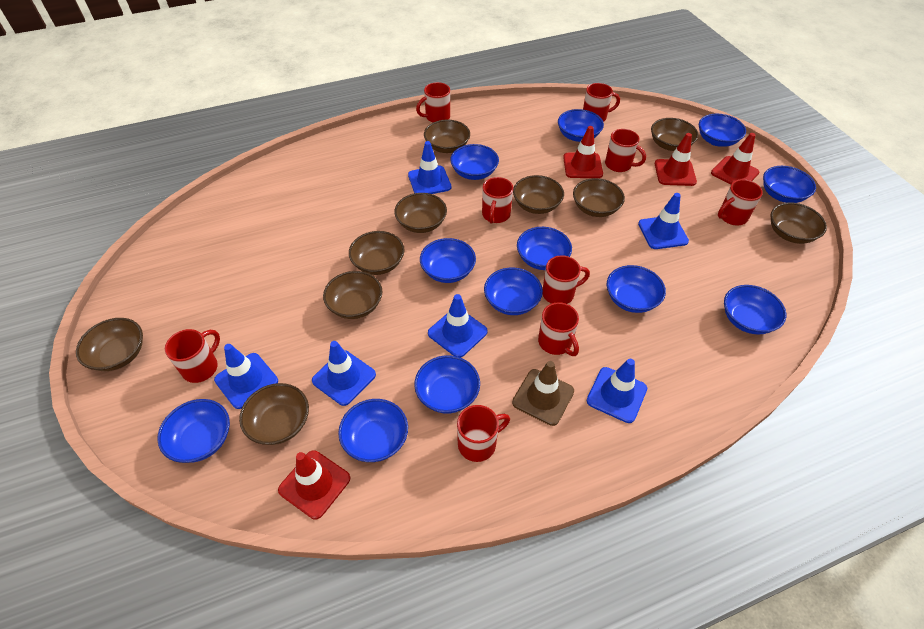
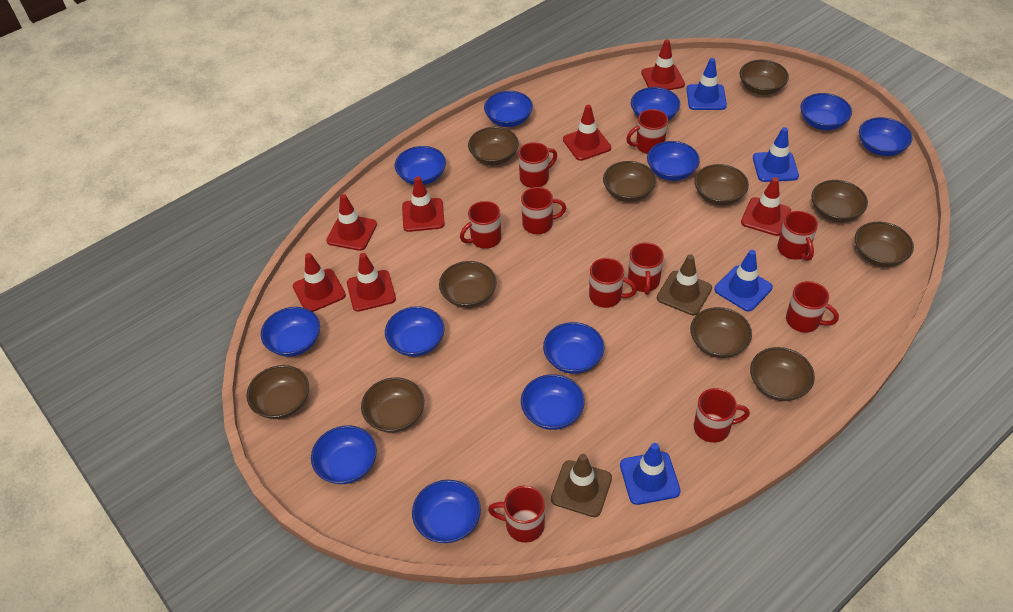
blue traffic cone: [214,344,278,409] [312,341,376,406] [408,141,451,194] [428,294,488,358] [587,359,647,423] [638,193,689,249] = 6 -> [620,443,681,505] [686,58,727,110] [714,250,773,312] [753,127,799,182] = 4
brown bowl: [76,318,143,371] [239,383,309,445] [323,271,383,319] [349,231,405,275] [394,193,447,233] [424,120,470,153] [513,175,564,214] [573,178,625,217] [651,118,698,151] [770,203,827,244] = 10 -> [246,365,309,419] [361,377,424,433] [439,261,497,308] [468,127,519,165] [603,161,656,202] [690,307,752,358] [694,164,749,206] [740,60,789,95] [750,347,815,401] [811,180,868,222] [854,222,914,267] = 11
brown traffic cone: [512,361,574,426] = 1 -> [551,454,612,517] [657,254,712,315] = 2
red mug: [165,329,220,383] [416,82,450,122] [457,405,510,462] [482,177,513,224] [538,302,579,356] [542,255,590,304] [583,83,620,122] [605,129,646,172] [718,179,763,225] = 9 -> [460,201,501,249] [488,486,545,543] [518,142,557,188] [521,187,566,234] [589,258,637,308] [626,109,668,154] [628,242,664,295] [694,388,750,443] [777,211,818,261] [786,281,839,333] = 10
red traffic cone: [278,450,351,519] [563,126,603,178] [655,133,697,186] [711,133,759,184] = 4 -> [293,253,346,312] [326,194,377,251] [347,253,396,312] [402,176,445,232] [563,105,611,161] [641,40,685,90] [741,177,791,236] = 7

